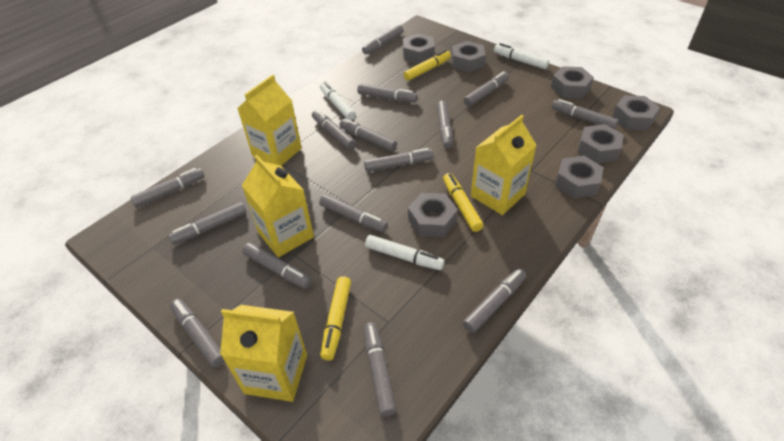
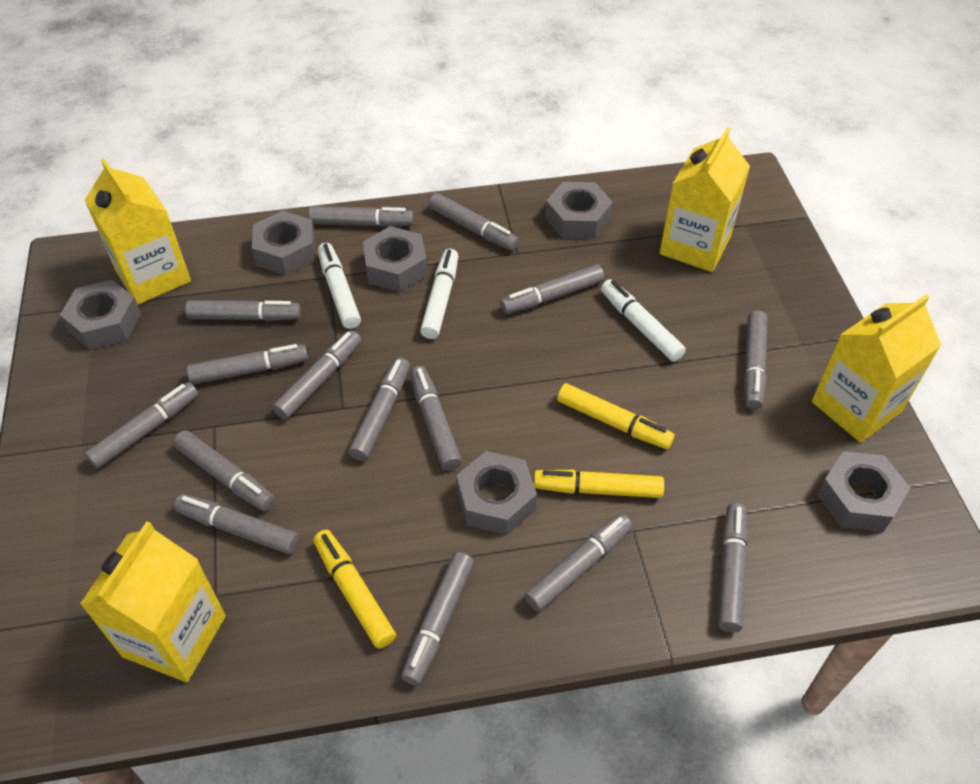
grey nut: [403,33,435,64] [408,193,458,237] [451,41,486,72] [551,66,594,99] [555,156,604,198] [577,124,624,163] [612,95,660,130] = 7 -> [60,280,141,350] [252,211,316,275] [363,226,428,292] [456,451,537,535] [545,182,613,239] [817,451,910,532] = 6

